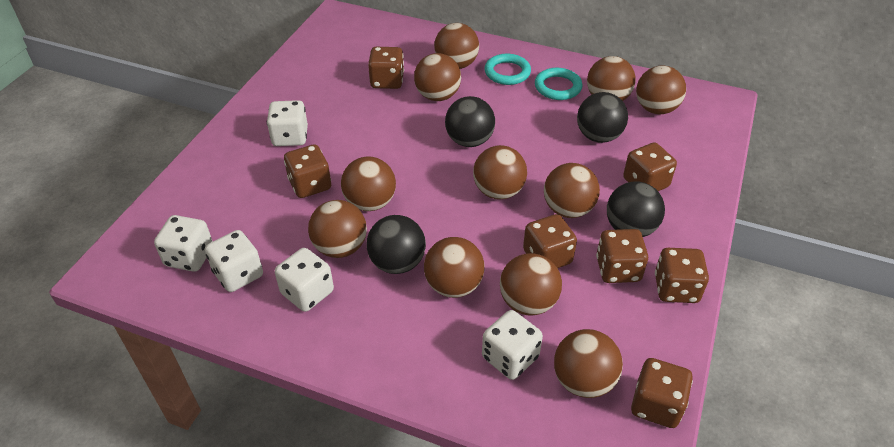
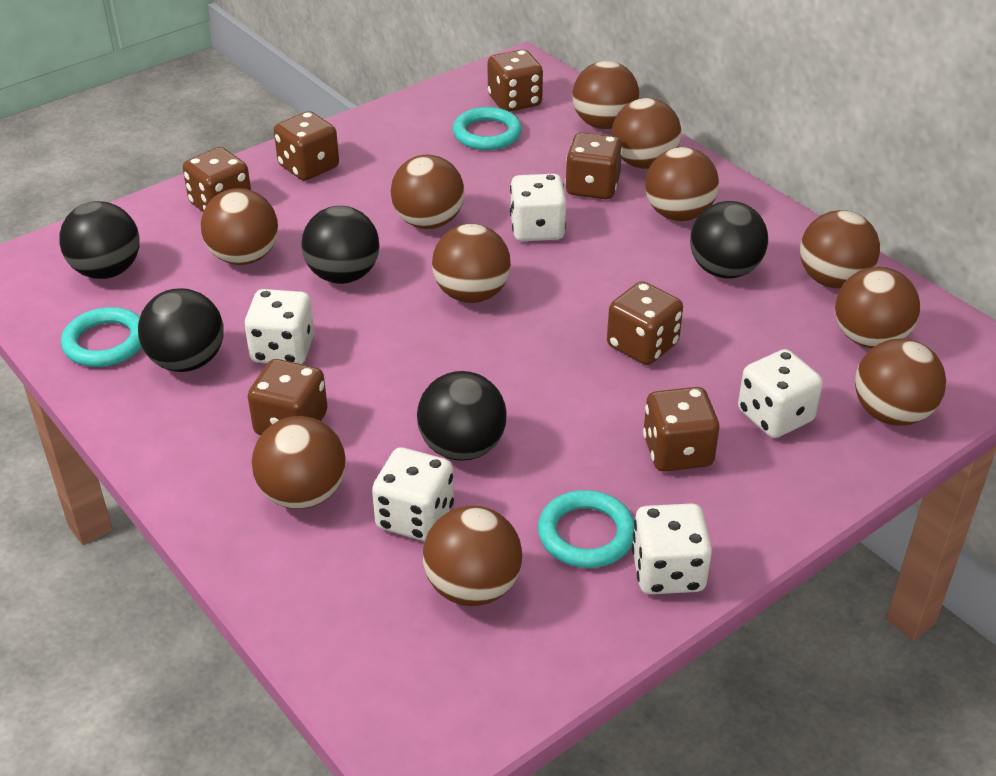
black ball: [367,215,426,274] [445,96,495,147] [577,92,628,143] [607,181,665,237] = 4 -> [60,201,140,279] [138,288,223,372] [302,206,380,284] [417,371,506,461] [690,201,768,278] = 5
turquoise ring: [485,54,531,85] [535,68,582,100] = 2 -> [61,307,142,367] [452,107,522,150] [538,490,634,568] = 3

